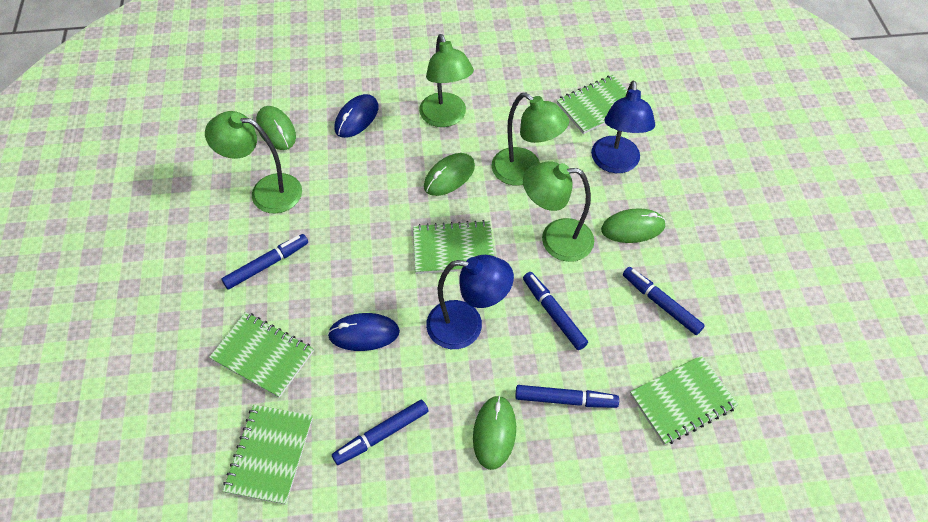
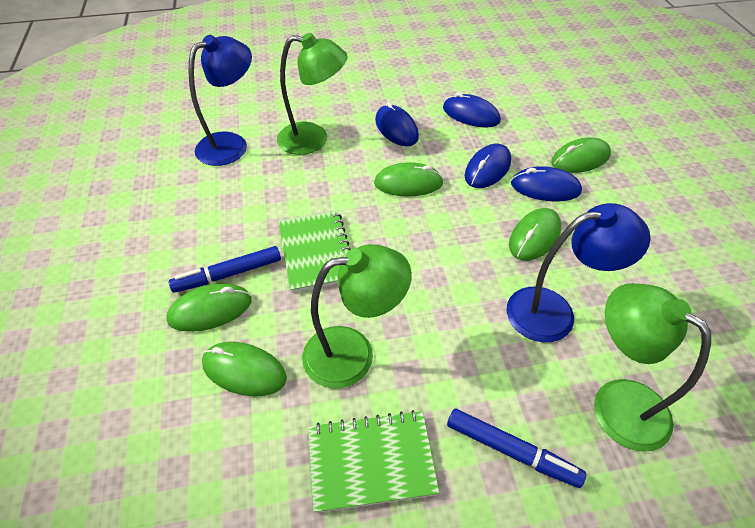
blue marker: [221,234,308,289] [332,400,428,465] [515,385,619,408] [523,272,588,350] [623,267,705,335] = 5 -> [169,246,281,293] [447,409,586,488] = 2
blue mouse: [328,313,400,351] [334,94,379,138] = 2 -> [375,102,419,146] [443,92,501,128] [465,144,511,188] [511,166,582,202] = 4
green lamp: [205,111,302,213] [419,34,474,127] [492,93,569,186] [523,161,594,262] = 4 -> [277,33,348,155] [302,244,412,389] [594,283,711,452] = 3
green mouse: [256,106,296,150] [424,153,475,196] [473,396,516,470] [601,208,666,243] = 4 -> [166,283,252,332] [202,342,287,397] [374,162,444,197] [509,208,561,261] [551,137,611,173] = 5
green notebook: [209,312,314,398] [223,405,313,505] [413,220,494,274] [557,75,627,134] [630,355,738,445] = 5 -> [278,210,351,293] [308,410,439,513] = 2

